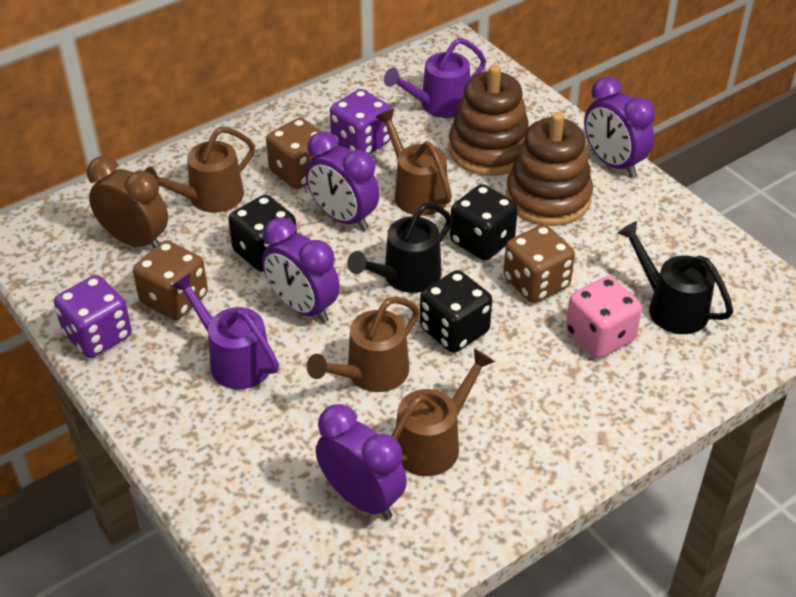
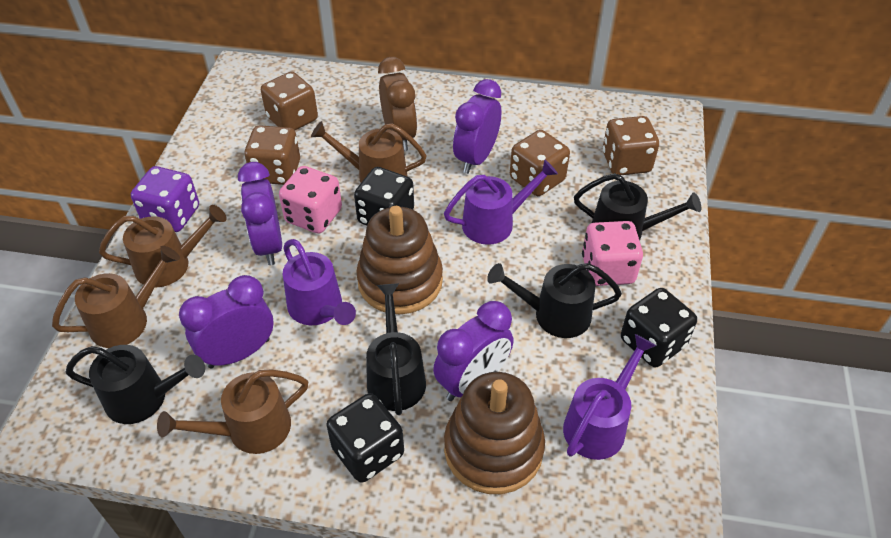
black watering can: [347,203,452,293] [618,221,733,334] = 2 -> [66,345,205,424] [366,283,426,415] [487,263,622,338] [574,173,701,240] = 4
brown dice: [133,241,208,320] [266,118,321,189] [503,224,575,303] = 3 -> [245,125,300,185] [261,72,318,130] [510,130,570,196] [603,116,659,175] = 4
pink dice: [566,276,642,358] = 1 -> [279,166,342,234] [582,221,643,286] = 2
purple dice: [54,275,132,358] [330,89,391,154] = 2 -> [131,166,199,232] = 1
purple watering can: [171,273,279,389] [384,38,486,118] = 2 -> [283,239,356,325] [444,160,558,245] [563,334,656,460] = 3

